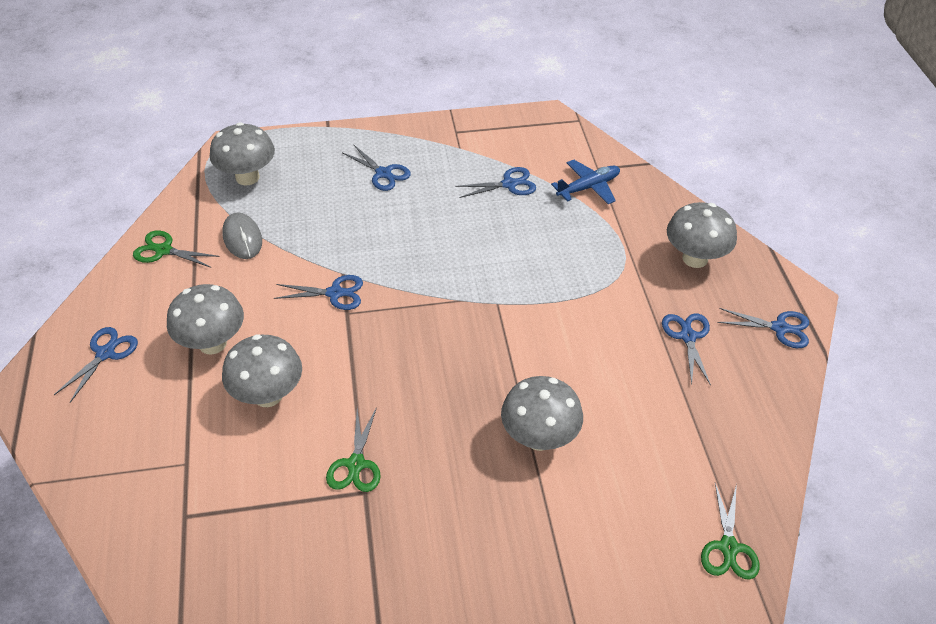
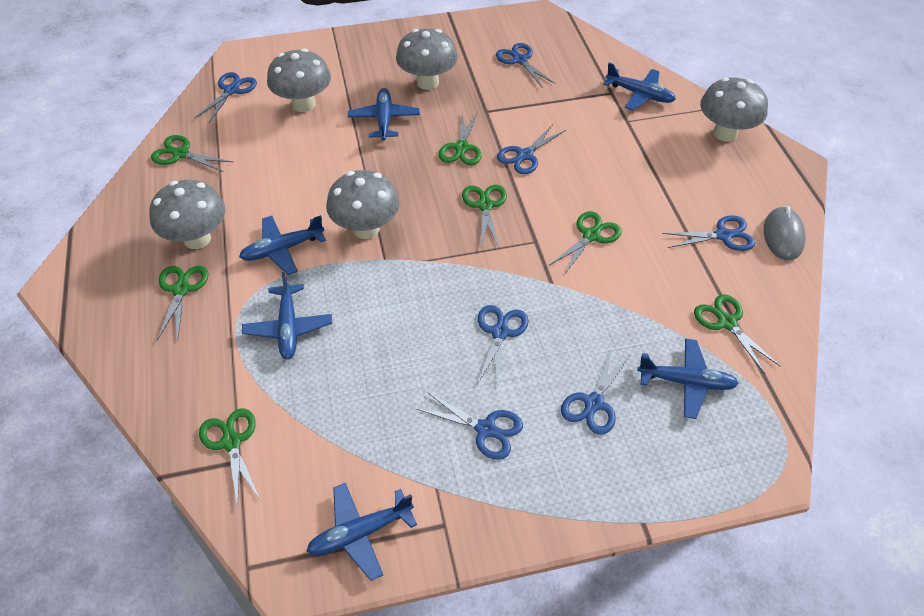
blue plane: [551,160,620,204] = 1 -> [239,215,326,275] [242,272,332,360] [307,483,417,581] [348,88,420,140] [603,63,676,111] [637,339,739,419] = 6
blue scissors: [54,327,138,403] [274,275,363,310] [343,145,411,191] [455,167,536,198] [662,313,711,386] [717,308,809,348] = 6 -> [195,72,257,122] [417,392,523,460] [477,305,529,389] [496,43,555,88] [497,124,566,174] [561,350,631,435] [662,215,755,251] = 7
green scissors: [133,231,220,268] [326,407,381,492] [701,483,760,580] = 3 -> [151,135,233,172] [157,266,209,341] [199,408,261,509] [438,112,482,165] [462,185,507,247] [548,211,622,275] [694,294,781,374] = 7

